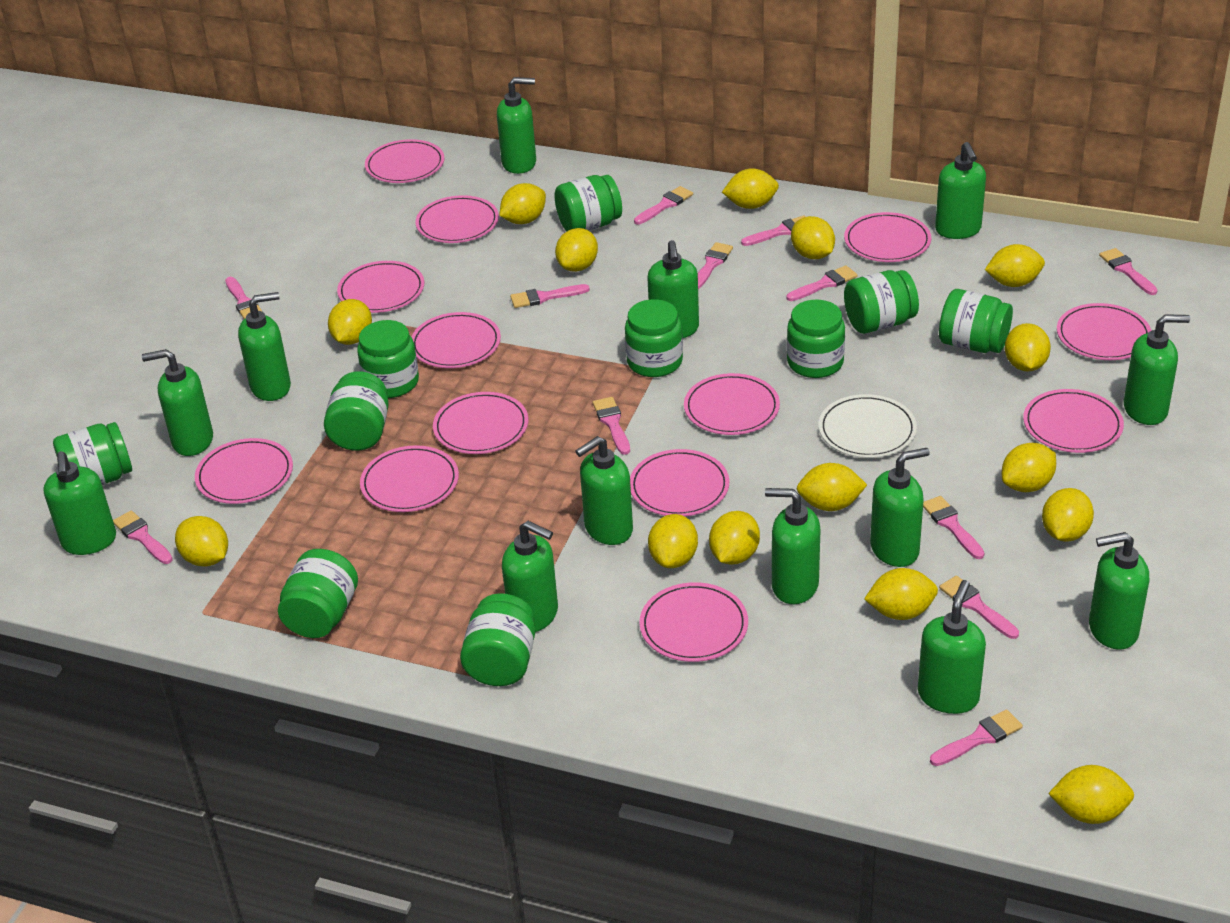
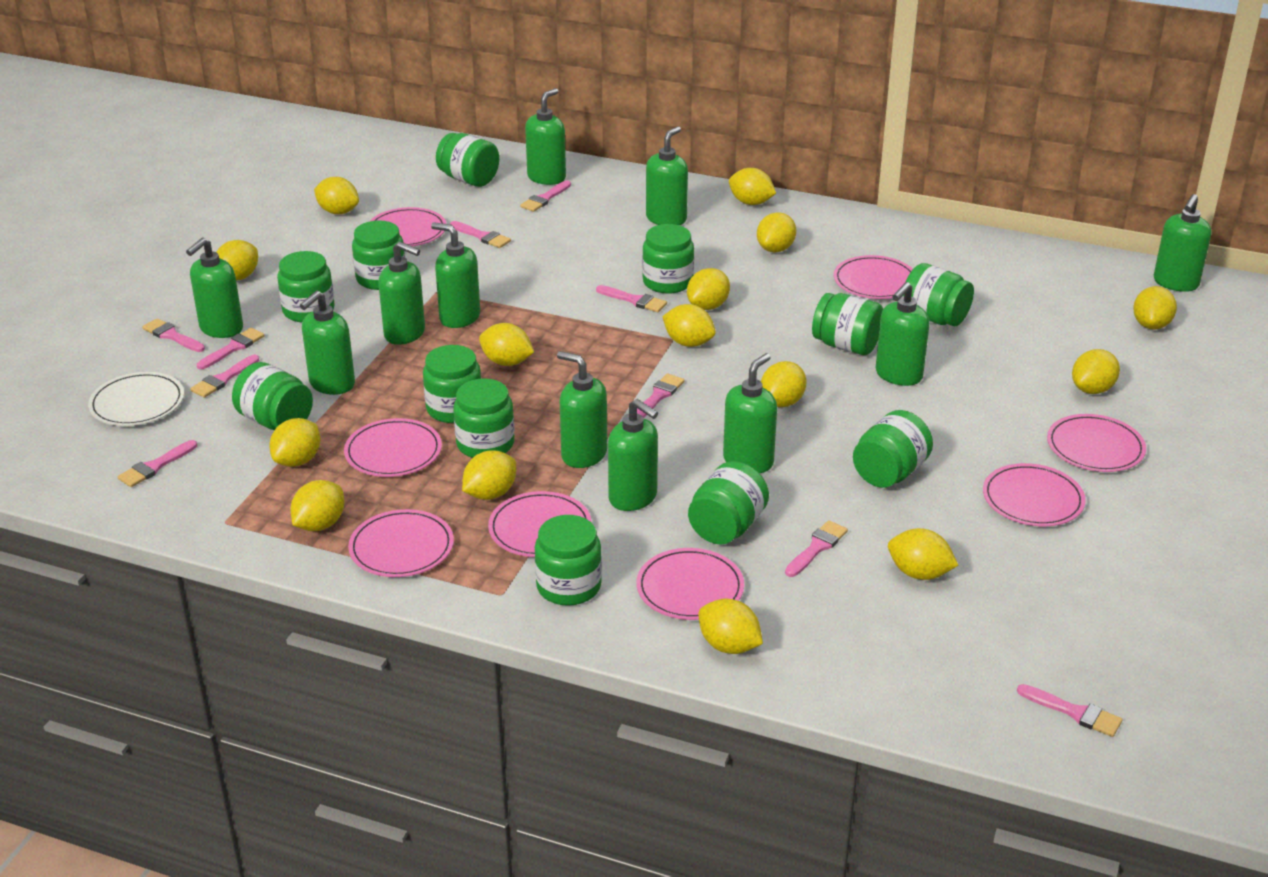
green jar: [53,422,132,485] [278,549,358,638] [324,371,389,451] [357,320,419,398] [460,593,535,686] [555,175,622,231] [625,299,683,377] [787,300,845,378] [844,270,919,334] [939,289,1013,353] = 10 -> [232,362,313,430] [277,251,335,322] [352,220,405,290] [423,345,481,423] [436,133,499,187] [453,378,515,458] [535,515,602,606] [642,224,694,294] [688,461,769,545] [812,293,883,355] [853,410,933,488] [903,263,974,326] = 12
green soap dispenser: [43,451,116,555] [142,349,213,456] [238,292,291,401] [497,77,536,174] [502,521,558,632] [576,436,633,545] [647,240,699,338] [765,488,821,604] [870,448,930,567] [918,580,986,714] [935,142,986,239] [1089,532,1149,650] [1124,314,1190,425] = 13 -> [186,238,243,338] [300,291,355,395] [378,242,425,345] [431,222,480,328] [525,88,566,185] [557,351,607,468] [608,399,658,511] [646,126,688,225] [723,353,777,473] [876,282,930,386] [1154,194,1211,292] = 11
pink brush: [113,510,173,564] [225,277,263,319] [510,284,590,308] [593,397,630,455] [634,186,693,224] [698,242,733,289] [741,216,805,246] [786,265,858,301] [923,496,984,559] [930,709,1023,766] [939,576,1019,639] [1099,248,1157,295] = 12 -> [118,440,197,487] [142,318,205,352] [190,355,259,398] [197,328,265,369] [450,221,511,248] [520,180,571,212] [596,285,667,312] [637,374,685,418] [785,520,848,577] [1017,684,1122,737] = 10
pink plate: [195,438,293,504] [337,261,424,313] [360,445,459,512] [365,139,444,183] [411,312,501,368] [415,195,499,243] [433,392,528,454] [630,449,729,516] [639,582,748,662] [684,373,780,435] [844,212,931,262] [1023,389,1124,453] [1057,303,1152,360] = 13 -> [344,418,442,477] [348,509,454,577] [369,207,446,246] [488,491,591,557] [637,548,744,620] [834,255,913,299] [983,463,1086,527] [1047,414,1146,472] = 8

